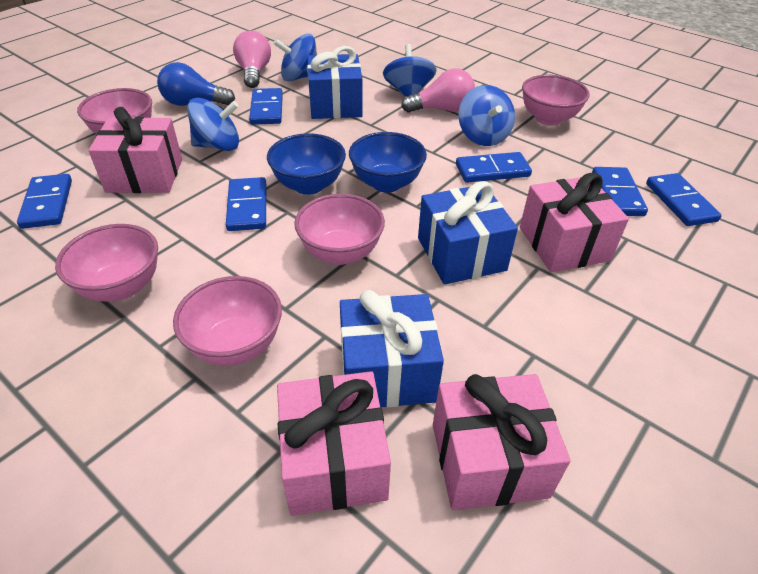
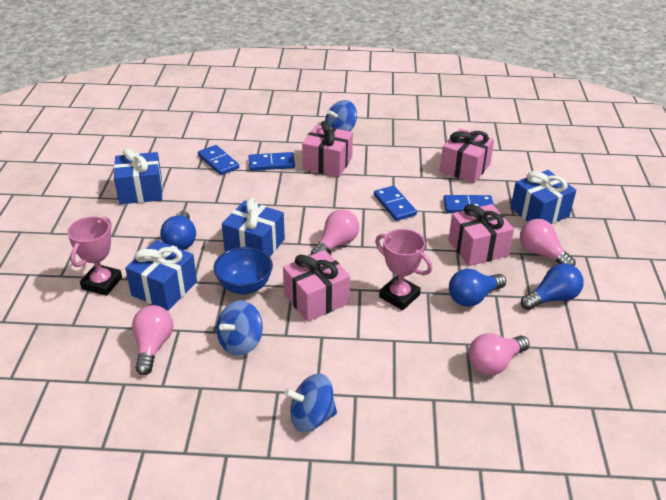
blue bowl: [267,133,346,195] [349,132,427,193] = 2 -> [213,247,273,295] = 1
blue domino: [17,174,72,229] [226,177,266,231] [249,88,283,125] [456,152,532,183] [592,167,648,216] [646,173,722,226] = 6 -> [198,145,239,175] [248,152,295,171] [374,186,417,221] [443,195,494,213] = 4
blue gift: [307,46,363,119] [340,290,444,408] [418,181,518,285] = 3 -> [114,148,163,204] [125,240,197,311] [222,198,285,256] [511,170,576,224] = 4
blue light bulb: [157,62,235,106] = 1 -> [160,211,196,250] [449,269,506,307] [521,263,584,310] = 3
blue spinning top: [187,98,239,151] [273,33,317,81] [383,44,436,96] [459,85,515,146] = 4 -> [216,300,263,356] [284,373,337,432] [325,100,357,131] = 3
pink bowl: [55,224,158,302] [77,88,152,134] [173,276,282,366] [294,194,385,265] [522,75,590,126] = 5 -> none = 0
pink light bulb: [233,30,271,88] [401,68,475,113] = 2 -> [132,305,173,375] [311,209,359,255] [468,333,530,375] [520,219,576,266] = 4
pink trophy: none = 0 -> [67,216,122,296] [375,229,432,310] = 2

